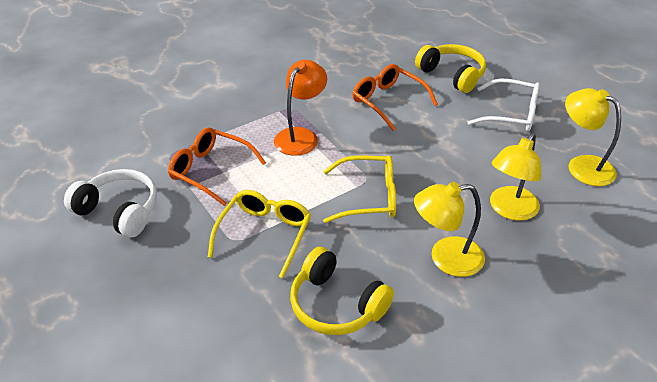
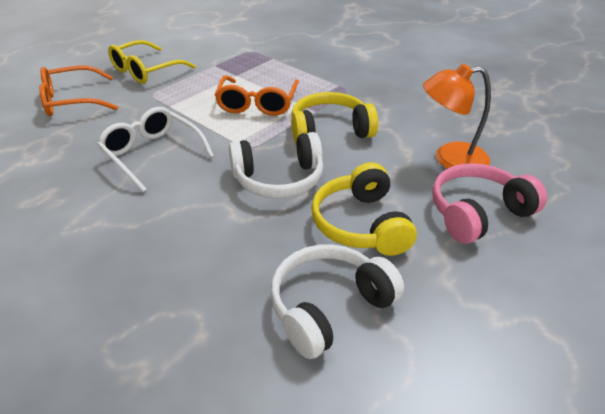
pink headphones: none = 0 -> [432,163,547,244] = 1
white headphones: [64,169,157,238] = 1 -> [229,132,323,198] [270,244,404,359] = 2
yellow glasses: [208,190,311,278] [323,156,396,223] = 2 -> [108,40,196,84] = 1
yellow lamp: [414,182,485,277] [490,133,541,221] [565,88,621,186] = 3 -> none = 0

